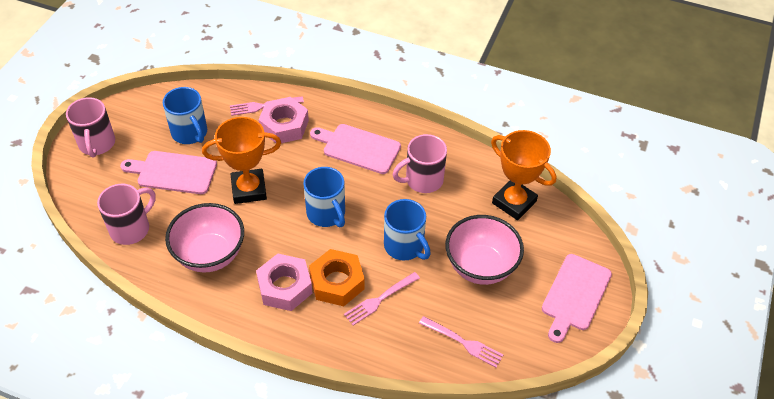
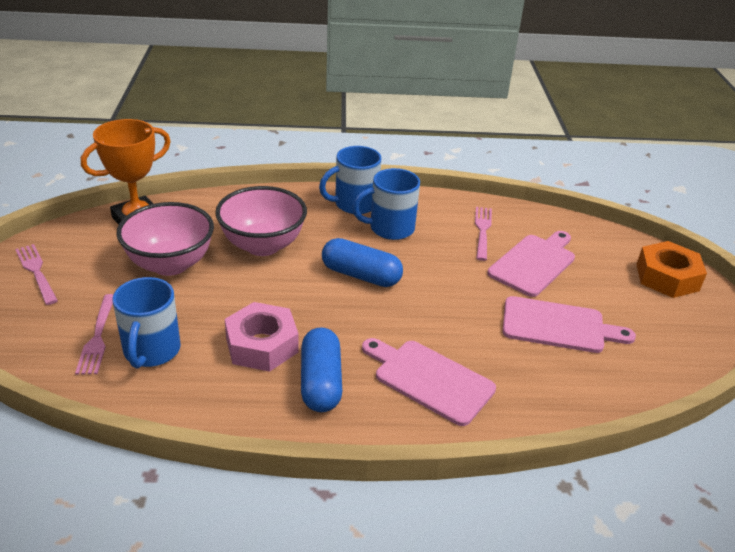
blue capsule: none = 0 -> [301,327,342,412] [322,238,403,287] = 2
orange trophy: [202,117,281,204] [491,130,556,220] = 2 -> [81,119,171,225] = 1
pink mug: [66,97,115,158] [97,184,156,245] [392,134,447,193] = 3 -> none = 0
pink nut: [256,254,312,311] [258,97,309,143] = 2 -> [225,302,299,372] = 1

